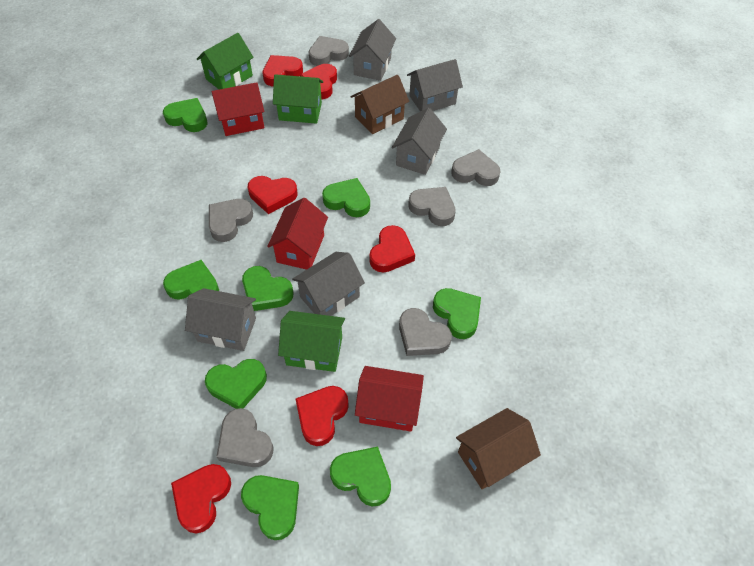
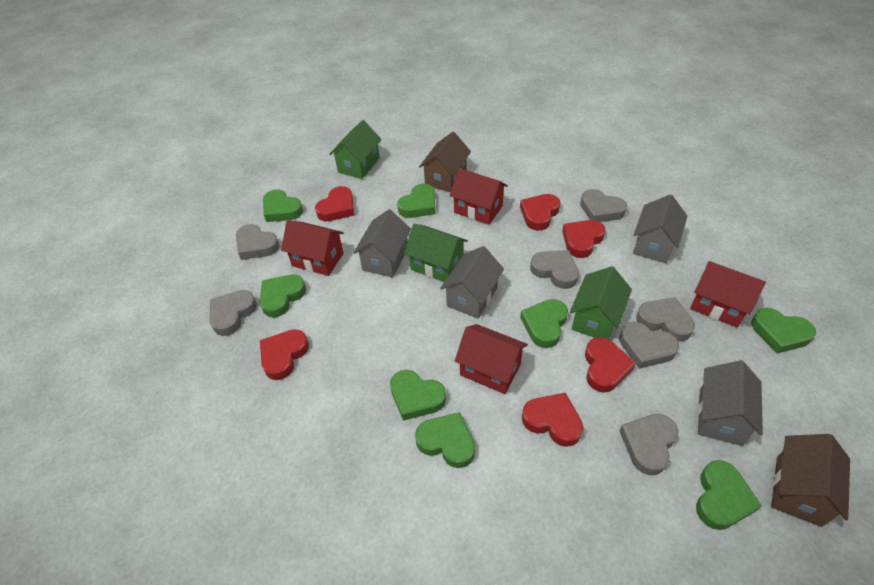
grey heart: [209,199,253,242] [216,408,273,467] [309,36,349,66] [399,308,452,356] [408,187,456,226] [451,149,501,186] = 6 -> [210,290,257,336] [236,224,280,260] [530,250,579,289] [580,189,627,222] [619,322,679,369] [620,414,678,475] [636,297,695,342] = 7
grey house: [185,288,256,351] [292,252,365,316] [349,19,396,81] [392,108,447,175] [407,59,463,112] = 5 -> [353,209,411,278] [440,246,504,319] [633,194,687,263] [698,360,763,446] = 4
red house: [212,82,265,136] [267,198,328,270] [355,366,424,432] = 3 -> [281,220,344,276] [450,168,508,225] [455,324,528,394] [690,261,766,328] = 4

